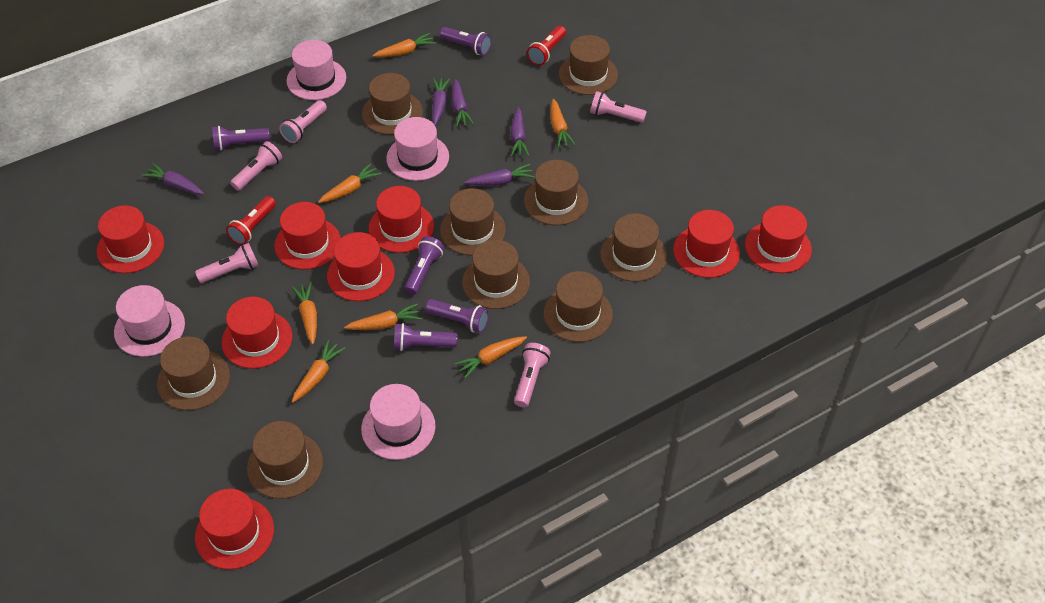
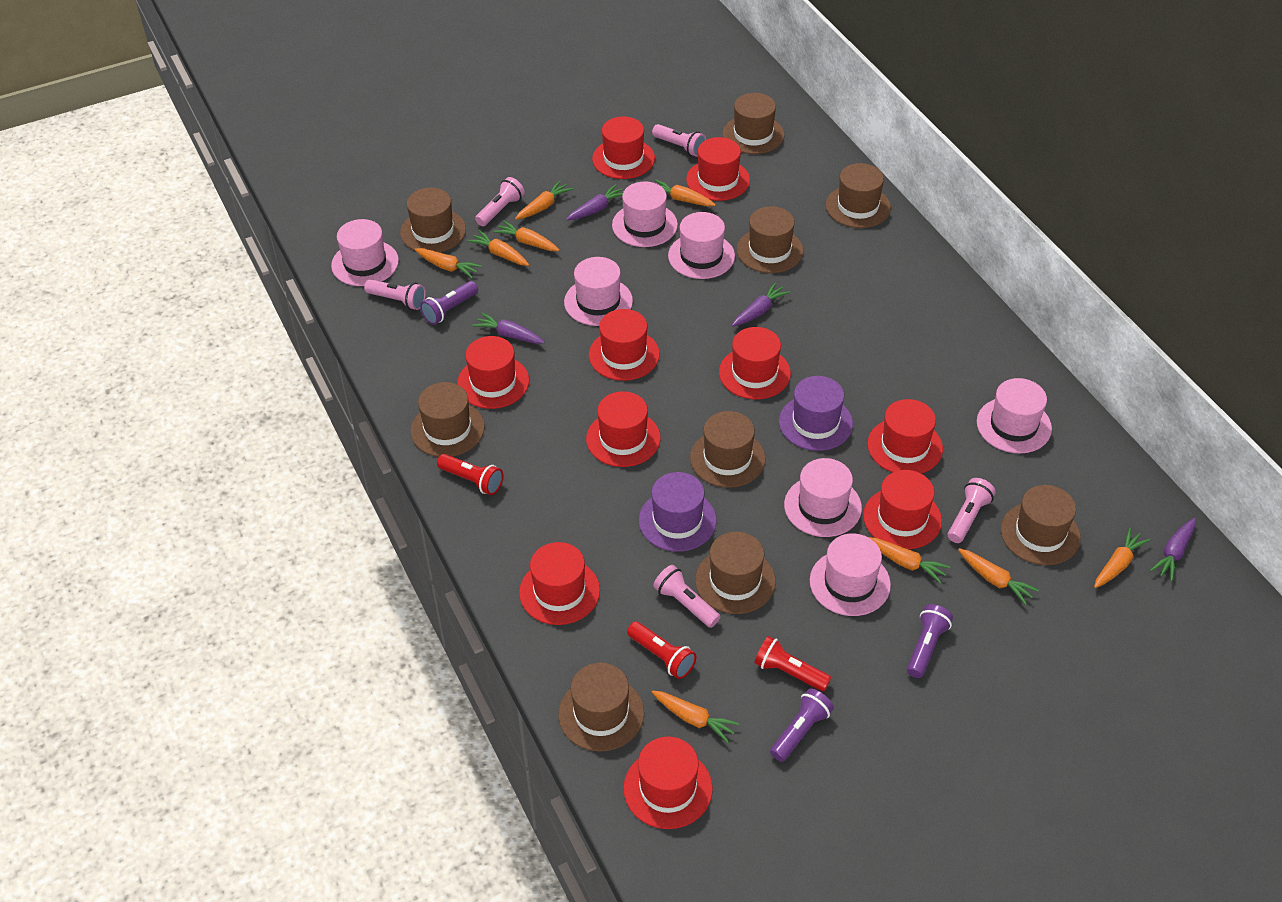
orange carrot: [292,282,317,345] [292,340,345,403] [318,163,381,203] [344,304,422,330] [373,33,436,57] [454,336,527,378] [550,99,576,148] = 7 -> [414,248,482,278] [467,230,529,266] [493,220,560,251] [515,181,573,220] [652,690,740,743] [655,179,716,206] [868,537,950,583] [958,548,1039,605] [1094,528,1150,588] = 9
pink hat: [114,285,185,357] [286,40,346,100] [361,384,435,460] [386,117,449,181] = 4 -> [331,219,399,286] [564,257,633,326] [612,181,678,247] [668,212,735,279] [784,458,862,537] [810,534,891,616] [977,378,1052,453] = 7
purple carrot: [141,163,204,194] [432,78,450,125] [452,79,474,127] [464,164,535,186] [511,107,529,157] = 5 -> [472,313,545,344] [566,184,623,220] [732,282,790,327] [1150,518,1196,581] = 4
purple flashlight: [212,126,270,151] [394,323,457,351] [404,236,445,295] [425,299,489,333] [440,27,492,56] = 5 -> [420,281,478,325] [770,688,834,762] [907,604,953,678] = 3
purple hat: none = 0 -> [639,472,717,552] [779,376,853,451] = 2
red flashlight: [226,196,276,245] [527,26,566,65] = 2 -> [437,454,503,495] [627,621,696,679] [754,636,831,691] = 3
red hat: [97,205,164,273] [195,489,274,570] [222,297,293,369] [274,202,341,269] [327,232,395,301] [368,186,434,253] [673,210,740,278] [745,205,812,273] = 8 -> [457,336,529,409] [519,542,600,625] [586,391,661,467] [589,309,660,381] [592,117,655,179] [623,737,713,829] [686,137,750,201] [719,327,791,399] [863,470,942,549] [867,399,943,474] = 10

